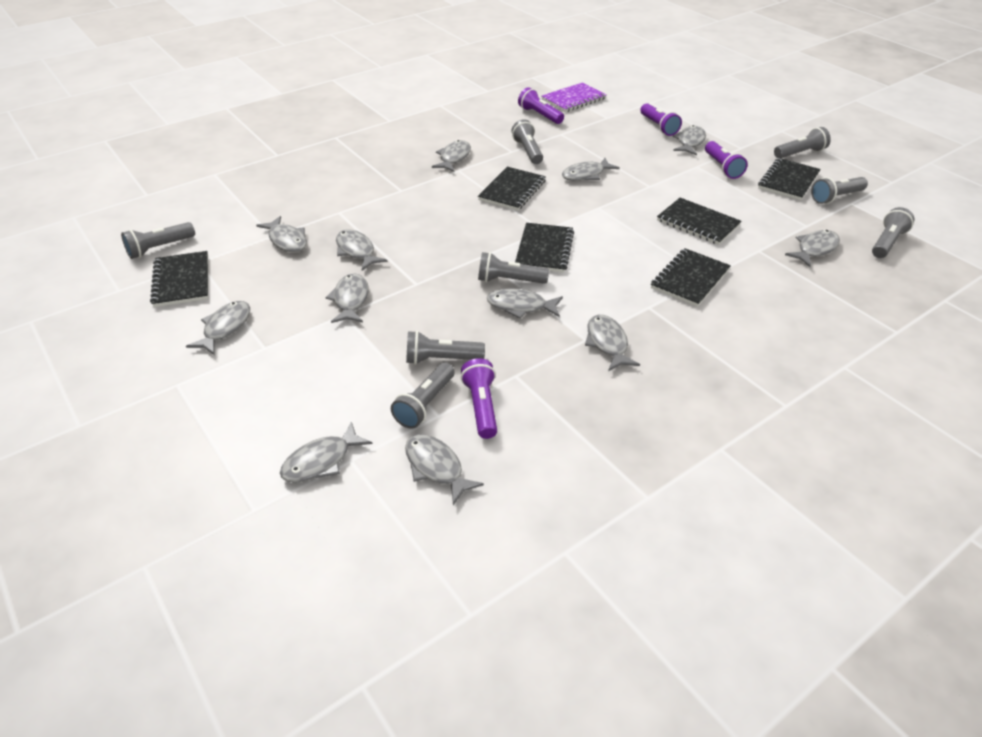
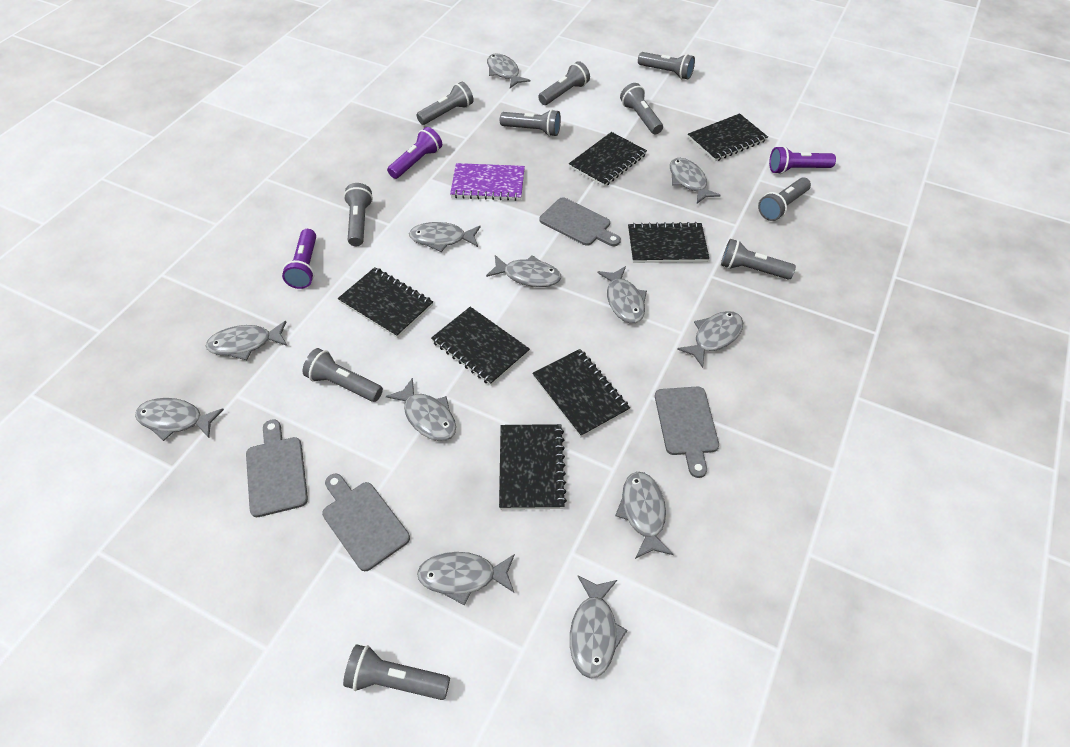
black notebook: [150,251,208,307] [478,167,546,211] [515,223,574,273] [651,248,731,307] [657,198,742,245] [758,158,820,201] = 6 -> [338,267,433,338] [431,307,530,386] [499,424,567,510] [532,349,630,437] [569,132,647,187] [628,222,709,263] [688,113,768,161] = 7
grey cutting board: none = 0 -> [246,419,308,517] [322,473,410,571] [539,197,621,246] [655,387,719,478] = 4
grey flashlight: [121,222,195,259] [391,363,455,429] [406,331,485,365] [478,252,549,284] [511,119,543,164] [774,127,831,158] [811,177,868,204] [872,207,914,258] = 8 -> [303,348,383,402] [343,644,450,700] [344,183,373,246] [416,82,474,125] [500,109,561,136] [538,61,590,105] [620,83,663,134] [638,52,695,79] [721,239,796,280] [758,177,811,221] = 10
purple flashlight: [461,358,497,439] [518,87,564,124] [640,103,682,136] [705,141,748,179] = 4 -> [282,229,316,289] [387,127,442,179] [769,146,836,174] = 3

